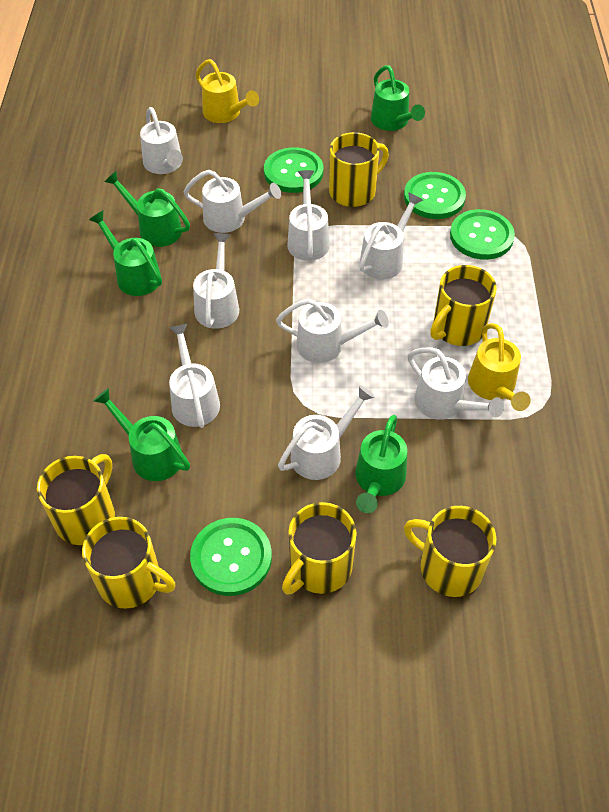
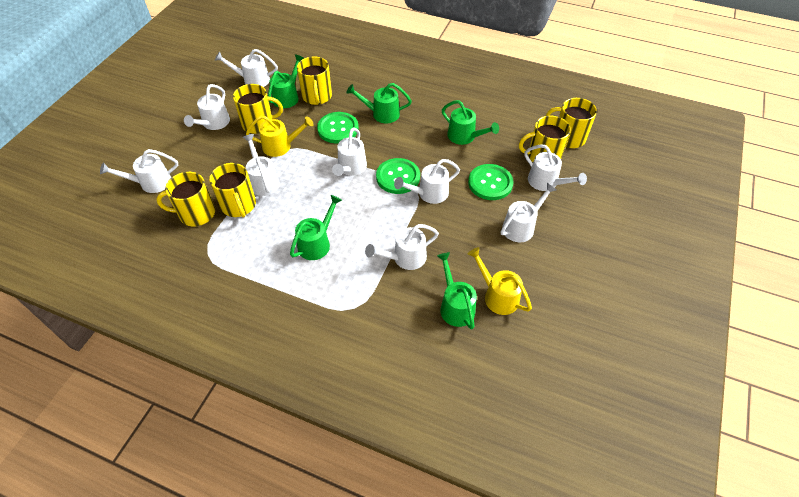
green button: [190,518,272,596] [264,147,323,193] [404,172,466,219] [450,209,515,260] = 4 -> [317,112,359,143] [376,158,420,194] [468,164,514,200] = 3

